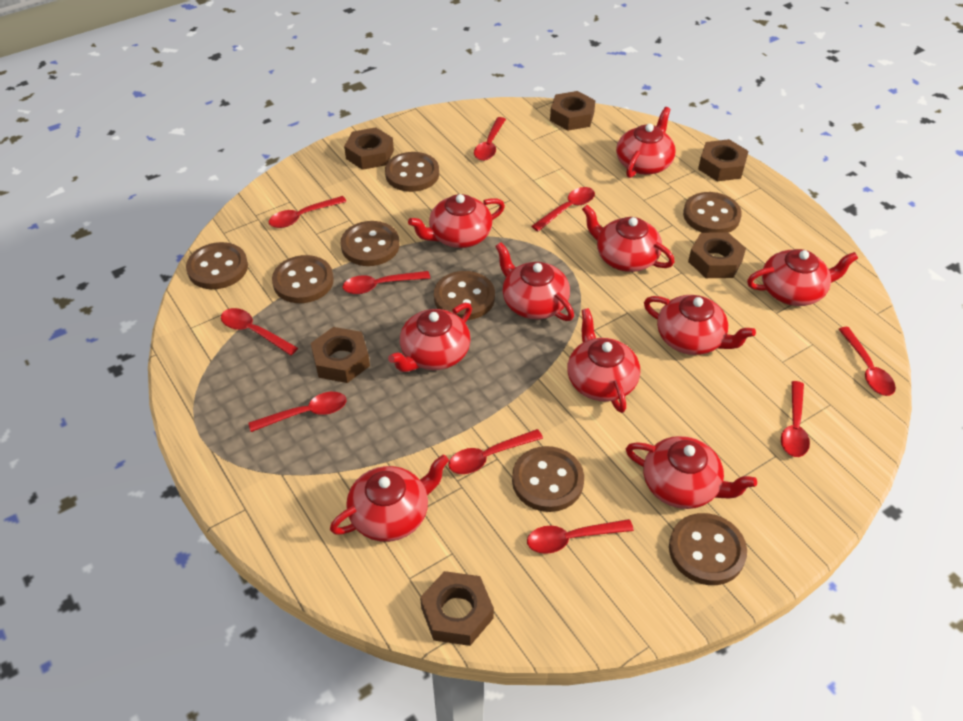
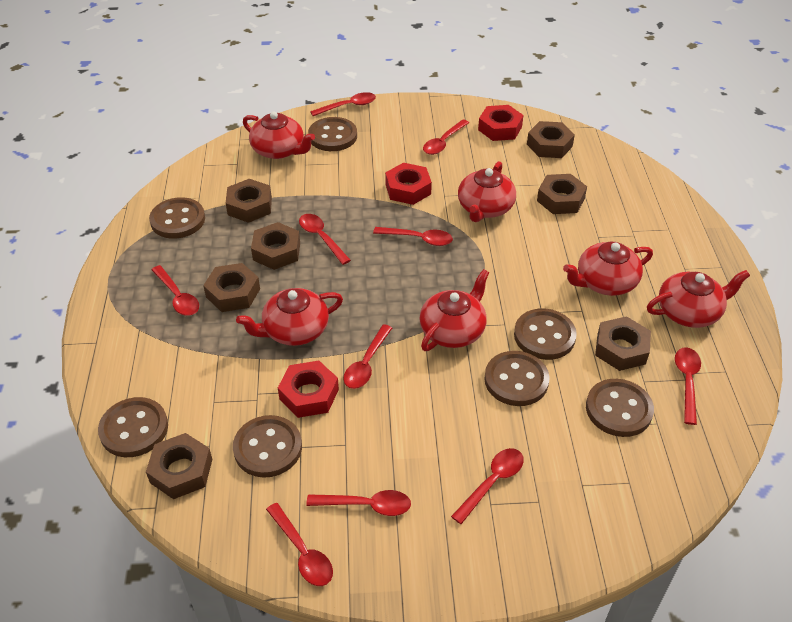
brown button: [186,242,248,289] [272,255,334,303] [341,221,399,266] [385,152,439,192] [434,271,495,320] [512,446,584,512] [669,513,747,585] [683,192,742,233] = 8 -> [98,397,168,457] [149,197,205,239] [233,415,302,478] [308,117,357,151] [484,351,550,406] [514,308,577,360] [586,379,654,437] = 7
brown nut: [311,327,370,383] [344,127,394,170] [420,571,494,646] [550,91,596,131] [688,232,746,278] [698,139,749,181] = 6 -> [146,433,212,499] [203,263,260,312] [226,179,272,223] [251,222,300,270] [527,121,575,158] [537,174,587,214] [595,316,651,371] = 7
red nut: none = 0 -> [278,361,339,418] [385,163,432,205] [478,105,524,141] = 3
red teapot: [330,454,449,542] [388,303,472,372] [408,194,505,248] [495,242,574,321] [567,308,640,413] [582,205,675,272] [616,107,676,178] [626,436,757,509] [644,295,756,355] [747,249,858,306] = 10 -> [236,288,343,346] [243,112,315,159] [420,269,489,351] [458,161,516,222] [563,242,653,296] [647,270,750,328] = 6

